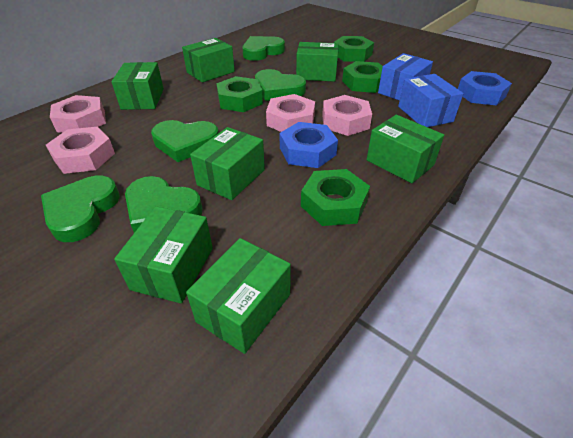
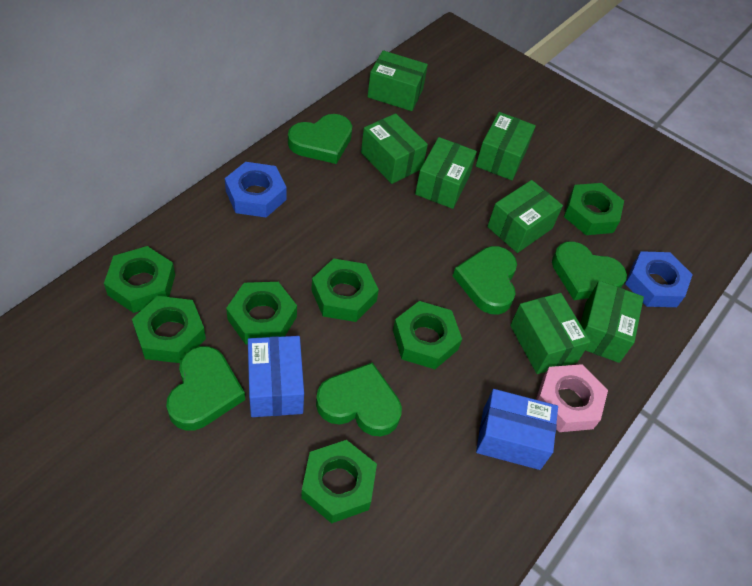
green nut: [216,76,263,112] [301,169,370,226] [334,36,374,62] [342,61,383,93] = 4 -> [104,246,175,313] [132,296,206,363] [226,282,297,345] [301,440,377,523] [311,258,379,322] [393,301,462,369] [564,183,624,235] = 7
pink nut: [46,127,115,174] [50,95,106,133] [266,94,315,132] [322,95,372,136] = 4 -> [536,364,608,432] = 1

